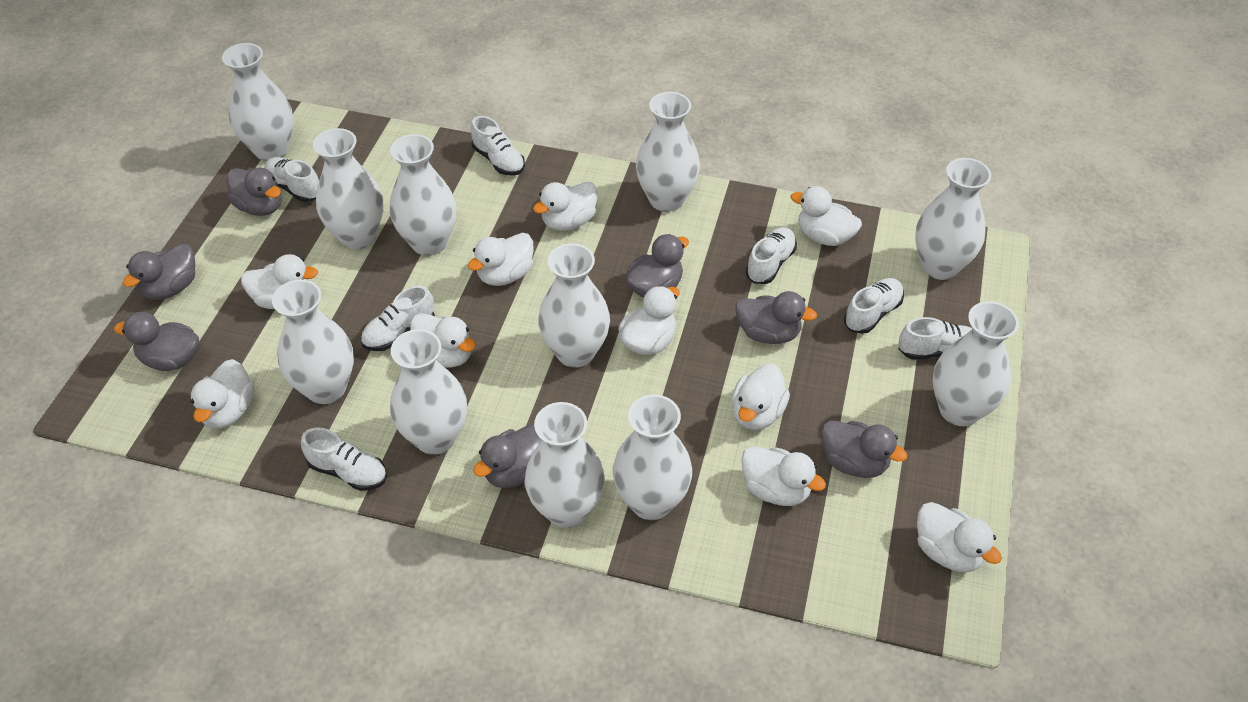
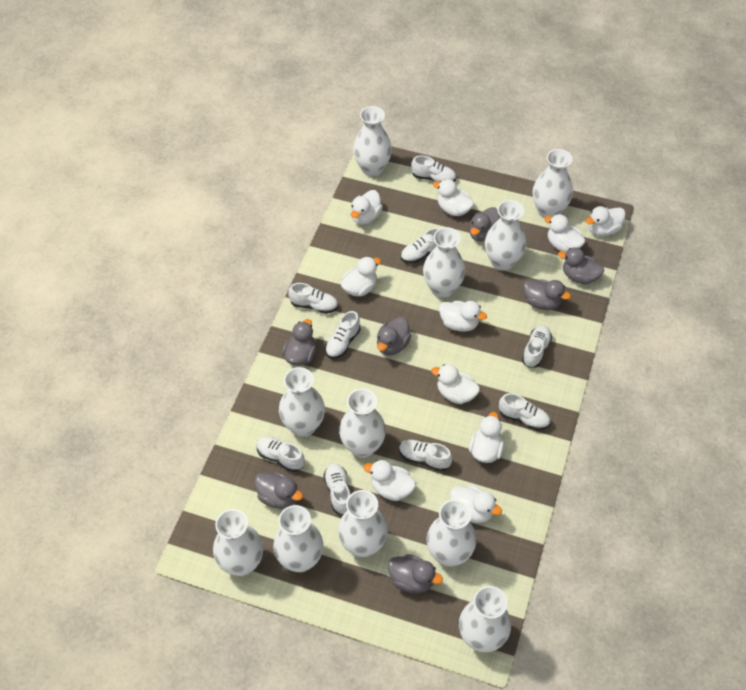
white shoe: [264,157,319,202] [301,428,387,491] [361,286,435,351] [471,116,525,176] [746,227,797,284] [844,278,904,334] [899,317,972,360] = 7 -> [256,437,305,472] [288,283,338,314] [323,463,351,514] [325,311,361,359] [399,440,452,472] [401,228,439,264] [411,156,456,182] [499,393,550,430] [522,325,552,368] = 9

